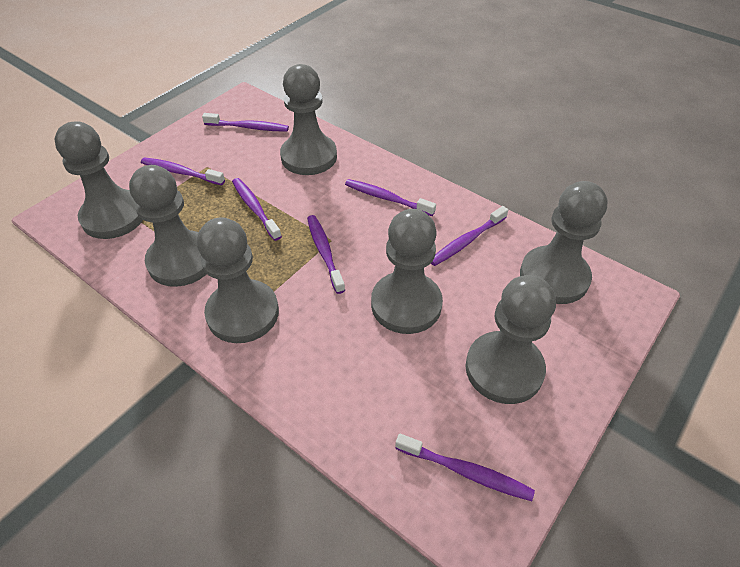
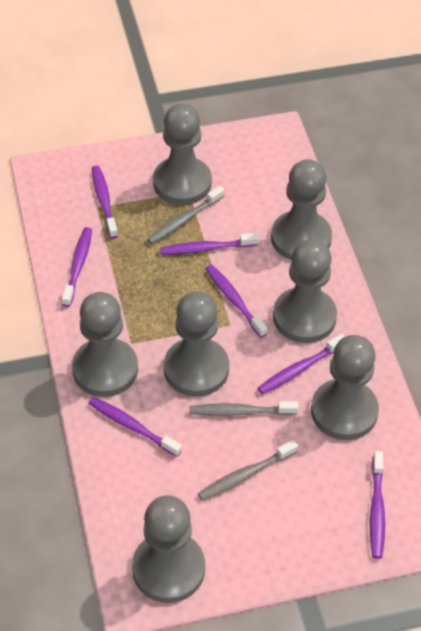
grey toothbrush: none = 0 -> [147,186,224,244] [189,401,299,416] [198,440,298,501] = 3

